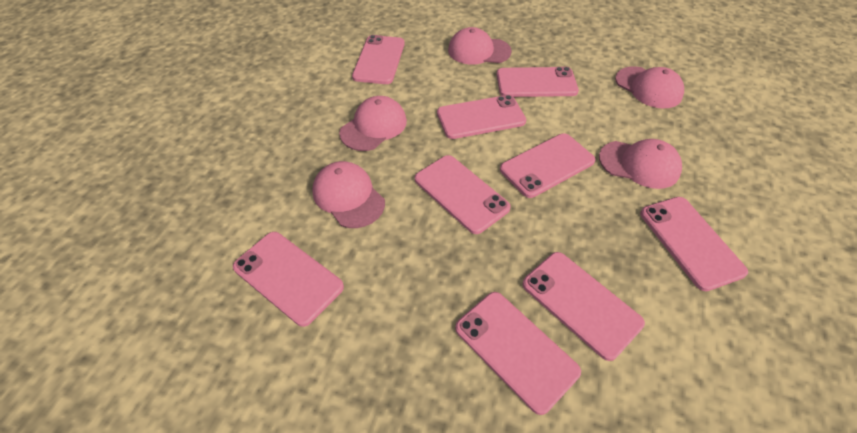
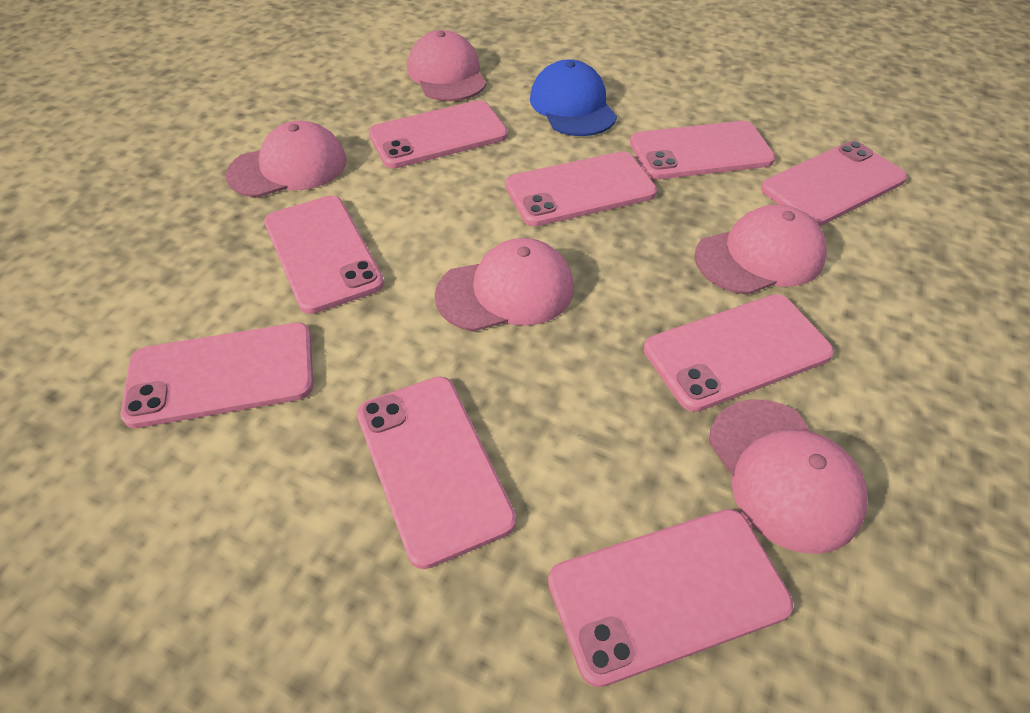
blue cap: none = 0 -> [530,59,617,136] = 1

